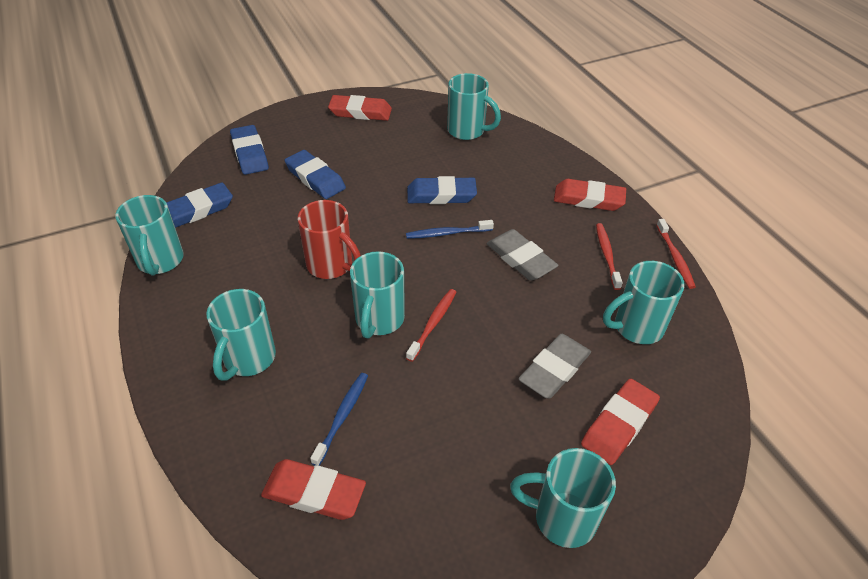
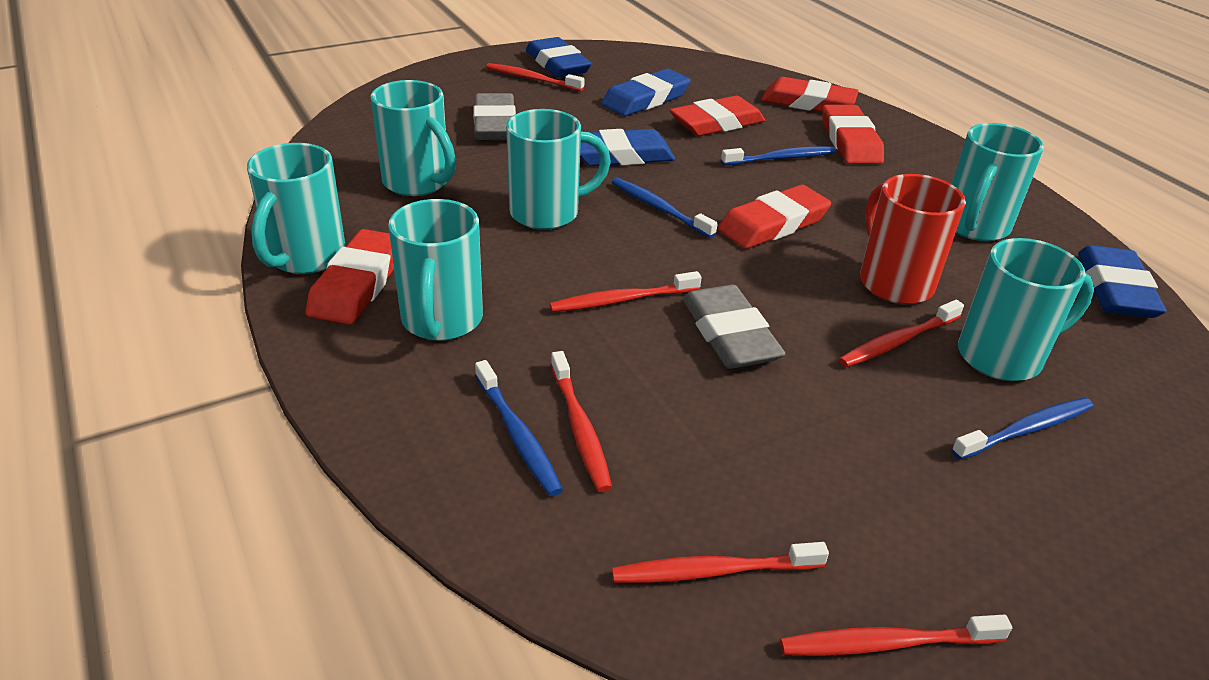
blue toothbrush: [310,373,368,466] [406,220,494,239] = 2 -> [475,360,563,496] [612,178,718,238] [721,146,836,165] [951,398,1094,460] = 4
red eraser: [261,459,366,520] [328,95,392,121] [554,179,626,211] [581,378,660,465] = 4 -> [305,229,394,325] [670,96,765,136] [718,185,831,249] [761,77,859,112] [823,105,884,164] = 5
red toothbrush: [406,289,456,362] [596,223,623,290] [656,219,696,289] = 3 -> [486,63,585,91] [549,271,702,312] [551,351,612,492] [612,542,829,583] [780,615,1012,656] [839,300,964,367] = 6

